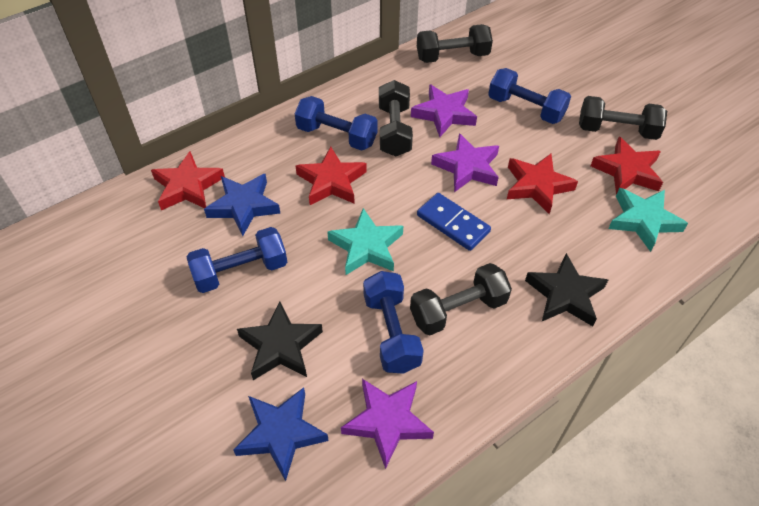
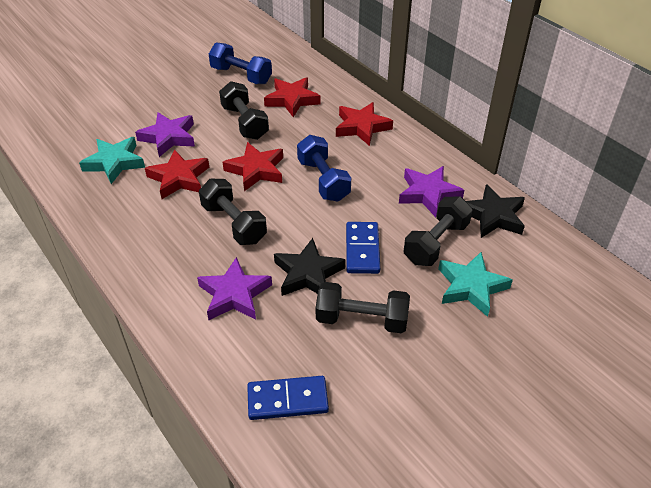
blue domino: [417,193,491,251] = 1 -> [247,376,329,420] [346,222,380,274] = 2
blue dumbbell: [186,227,287,293] [295,96,378,151] [363,271,424,374] [488,68,571,124] = 4 -> [209,42,272,84] [297,135,351,202] = 2
blue star: [204,174,280,236] [233,387,329,481] = 2 -> none = 0

